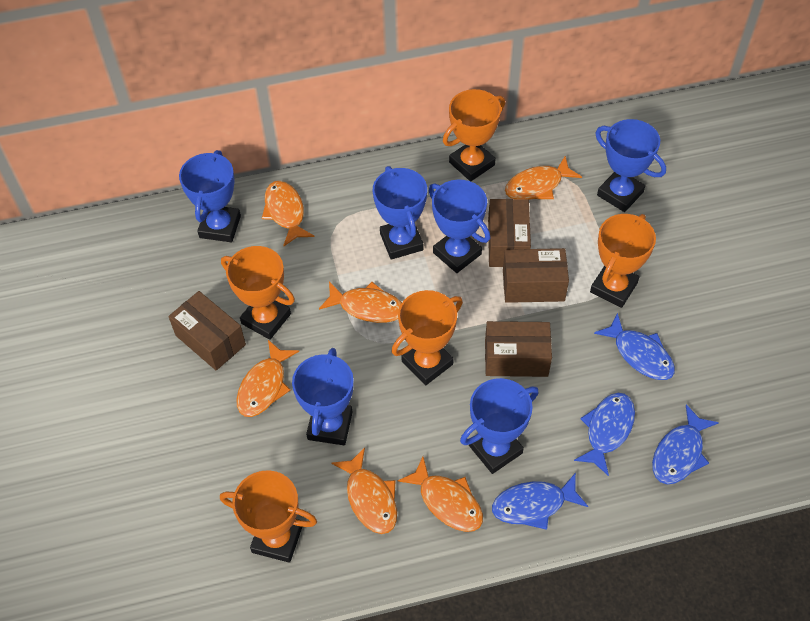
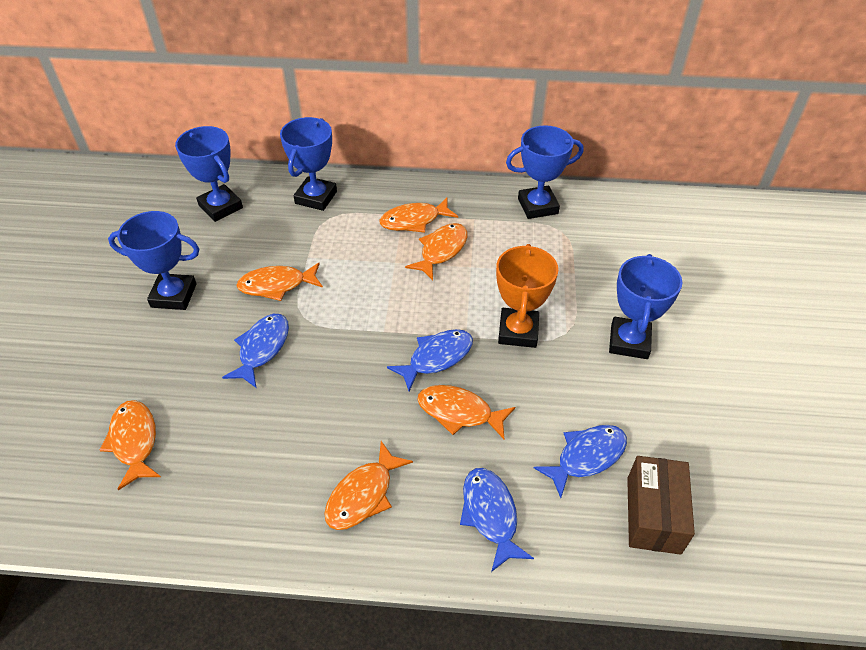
blue trophy: [179,150,241,242] [292,348,354,445] [373,166,427,259] [428,180,490,273] [460,378,538,474] [595,119,666,212] = 6 -> [108,211,199,310] [175,126,243,222] [280,117,337,211] [506,125,584,219] [609,254,683,359] = 5
brown box: [168,291,246,371] [485,321,552,377] [488,199,531,267] [503,248,569,303] = 4 -> [627,456,695,555] = 1
orange trophy: [220,470,317,563] [221,246,295,340] [392,290,463,385] [443,89,505,181] [590,214,656,308] = 5 -> [496,244,558,348] = 1

